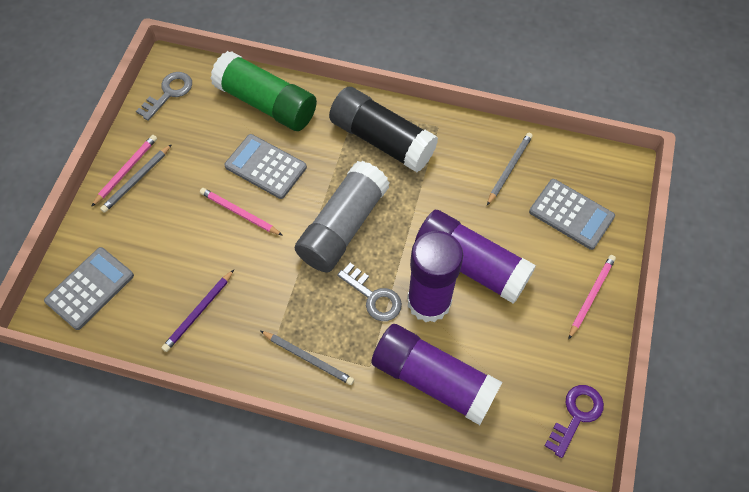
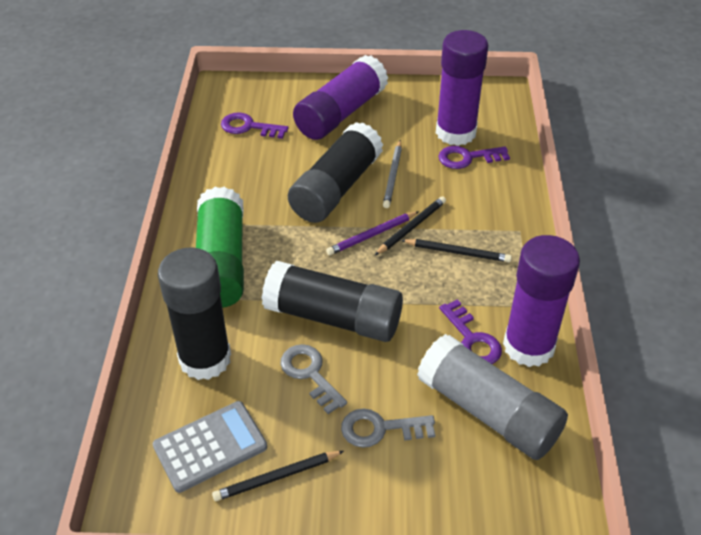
black glue stick: [329,87,438,172] = 1 -> [158,247,231,380] [262,261,403,342] [288,122,383,223] = 3
black pencil: none = 0 -> [212,451,344,501] [375,196,446,255] [401,239,512,262] = 3
grey calculator: [44,247,134,330] [224,134,307,199] [529,179,615,250] = 3 -> [153,401,267,493] = 1
grey pencil: [100,144,172,213] [260,331,354,385] [487,133,533,205] = 3 -> [383,140,402,208] = 1
pink pencil: [91,135,157,207] [200,188,283,236] [568,255,616,340] = 3 -> none = 0
purple key: [544,385,604,458] = 1 -> [221,112,288,139] [439,146,510,169] [439,299,502,364] = 3

